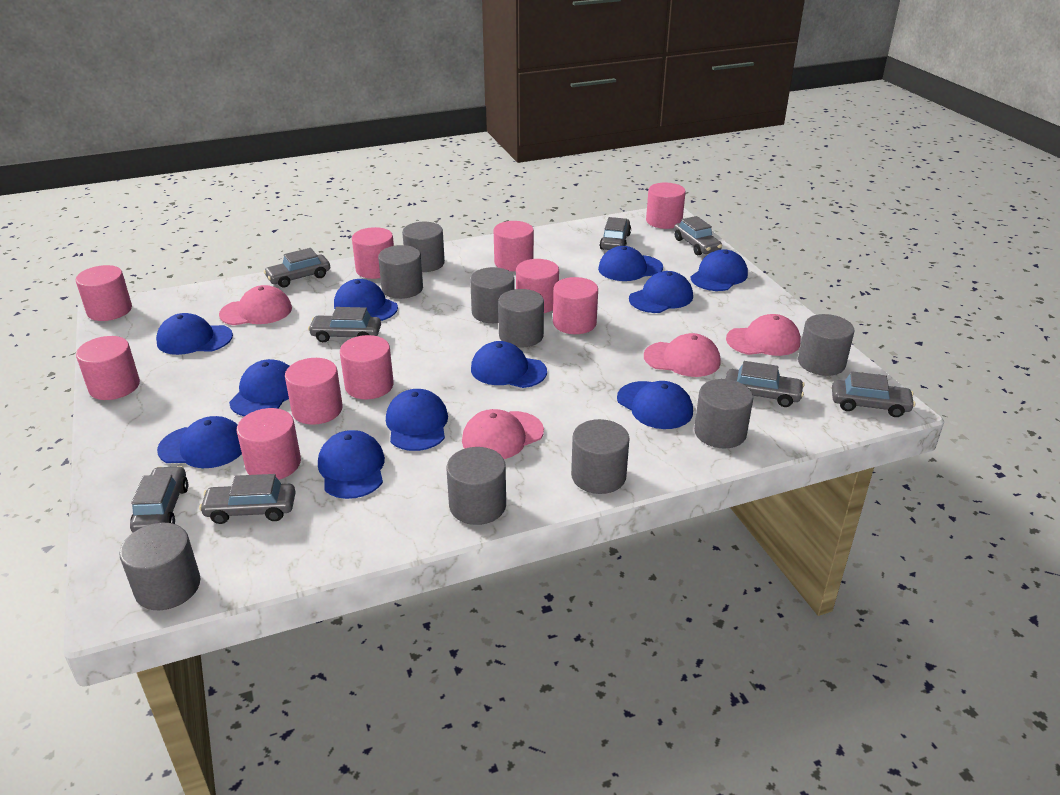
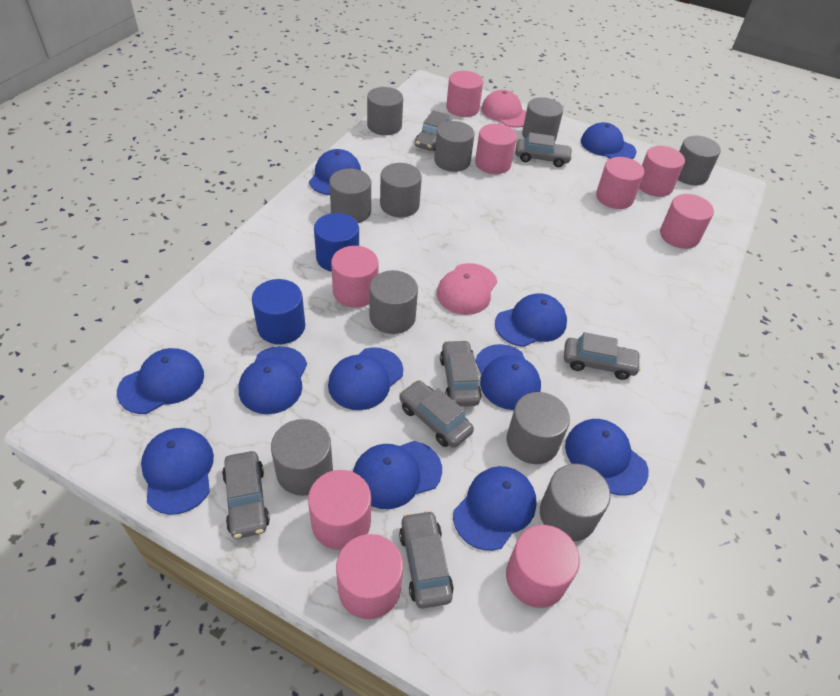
blue cylinder: none = 0 -> [252,279,305,344] [314,213,359,272] = 2
grey car: [130,466,188,532] [199,474,296,524] [264,248,330,288] [308,307,381,342] [600,217,631,250] [674,216,722,255] [726,361,805,407] [832,371,915,417] = 8 -> [222,451,270,539] [399,380,474,448] [399,510,454,609] [415,110,452,151] [440,340,482,407] [515,133,572,167] [564,332,641,380] = 7
grey cylinder: [119,523,201,610] [378,245,423,299] [402,222,445,272] [446,447,506,525] [470,267,514,323] [498,289,544,348] [571,419,630,494] [694,379,753,448] [798,314,854,376] = 9 -> [271,419,333,496] [329,169,371,223] [367,87,403,135] [369,270,418,334] [380,163,422,217] [434,121,475,172] [507,392,570,464] [522,97,563,140] [540,464,611,541] [678,136,721,186] = 10
pink cap: [219,285,292,325] [462,409,544,459] [644,333,721,377] [726,314,801,356] = 4 -> [437,263,497,315] [481,90,526,128] = 2
pink cylinder: [76,265,132,321] [76,336,140,400] [237,408,301,480] [285,358,343,425] [340,335,394,399] [352,227,394,279] [494,221,534,271] [516,259,559,313] [553,277,598,334] [646,183,686,229] = 10 -> [308,470,371,550] [331,246,379,308] [336,534,403,619] [446,71,483,117] [475,124,517,174] [506,525,580,608] [596,157,644,209] [639,146,685,197] [660,194,714,249] = 9

